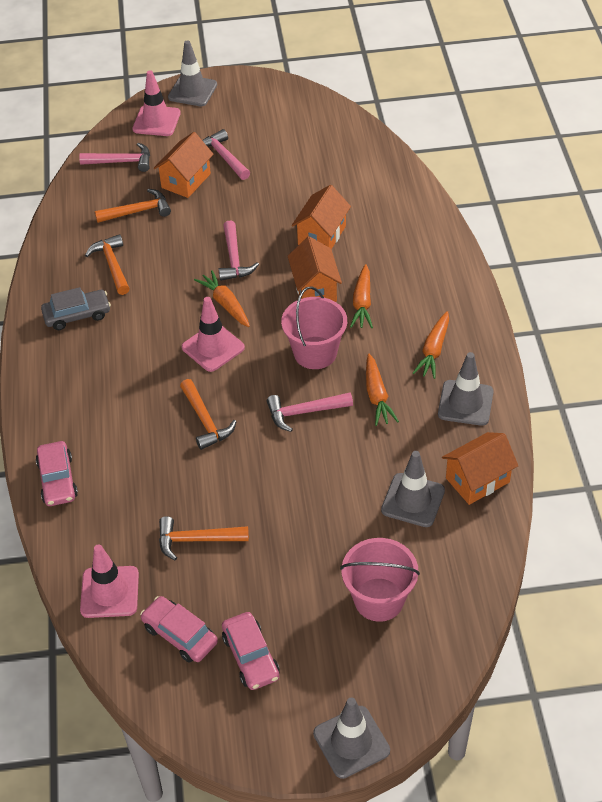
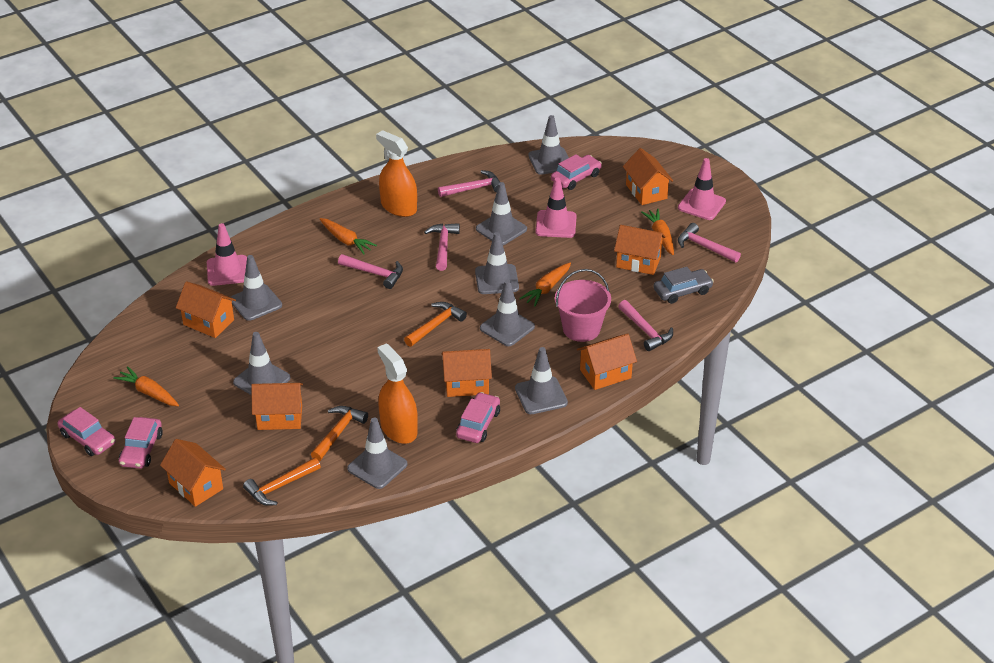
grey traffic cone: [168,40,217,106] [313,697,390,779] [381,451,445,527] [438,352,494,426] = 4 -> [231,255,282,321] [233,332,291,395] [347,418,407,489] [475,232,519,294] [476,182,527,245] [480,280,535,346] [515,347,568,414] [528,115,569,175] = 8
orange hammer: [85,234,130,295] [95,189,171,223] [159,516,249,560] [180,379,237,450] = 4 -> [243,457,321,506] [311,406,368,461] [404,302,467,347] = 3
orange house: [154,132,214,198] [288,236,342,302] [292,185,351,249] [442,432,518,505] = 4 -> [160,439,226,507] [176,281,236,338] [251,383,303,430] [442,349,492,397] [577,334,637,390] [614,225,666,275] [623,148,673,205] = 7
orange spray bottle: none = 0 -> [376,130,417,217] [377,343,418,444] = 2
pink bucket: [281,286,347,369] [340,538,420,622] = 2 -> [555,269,611,342] = 1
pink car: [36,441,78,506] [140,596,218,663] [222,612,280,690] = 3 -> [57,407,116,456] [119,417,163,469] [456,392,500,443] [551,154,602,190] = 4
pink hammer: [79,143,150,172] [202,129,250,180] [219,220,259,281] [267,392,353,432] = 4 -> [338,254,403,289] [424,223,460,271] [438,170,500,197] [618,300,673,351] [678,223,741,263] = 5

